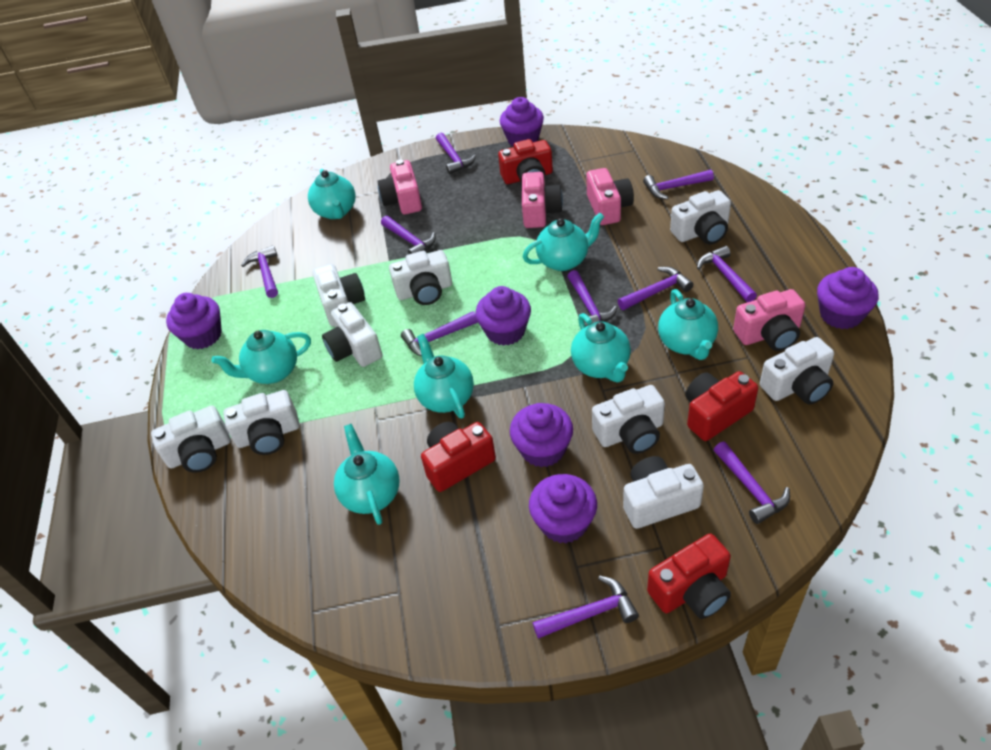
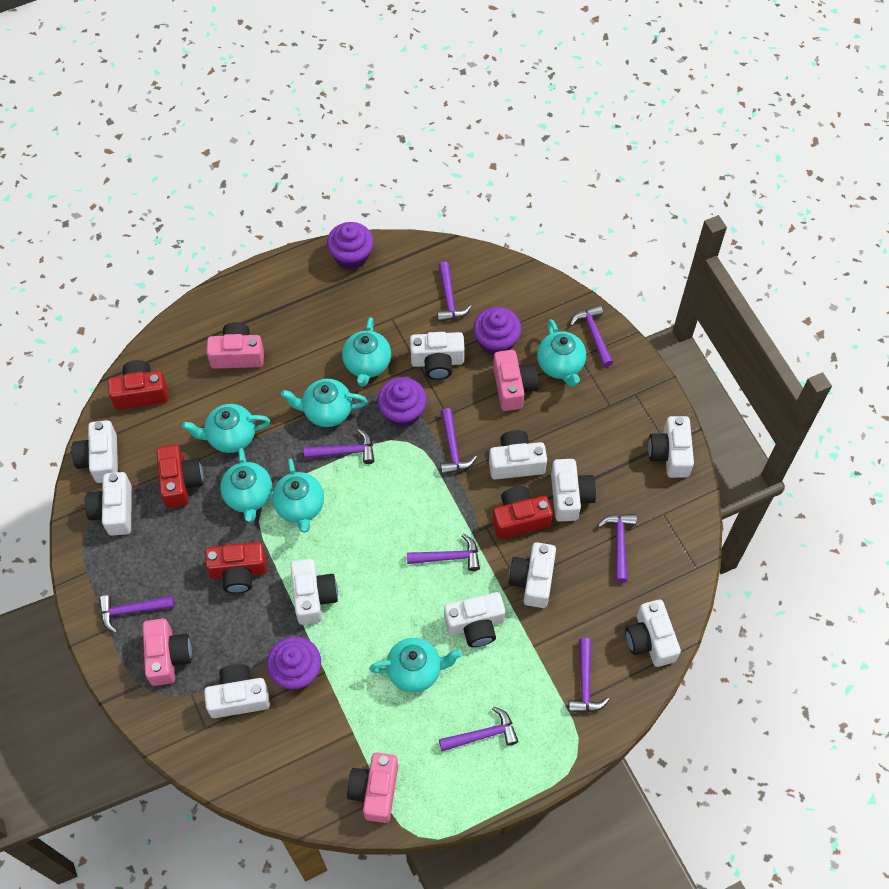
purple cupcake: [166,293,222,350] [475,286,531,346] [500,97,544,146] [510,403,573,467] [529,474,597,543] [817,267,879,329] = 6 -> [267,636,321,690] [327,222,374,270] [377,377,427,427] [473,307,522,355] = 4
purple hammer: [241,245,278,298] [381,216,436,254] [401,311,478,356] [436,133,476,174] [533,575,639,639] [567,270,618,327] [618,267,693,310] [643,170,714,199] [697,246,757,302] [713,442,790,524] = 10 -> [99,595,175,633] [304,429,375,464] [407,534,480,571] [437,262,472,322] [439,707,519,751] [440,408,477,475] [568,638,610,712] [570,305,613,367] [598,514,637,583] = 9
white camera: [151,405,231,473] [223,390,300,455] [312,264,365,327] [322,302,383,367] [389,250,452,305] [592,385,665,454] [623,456,704,529] [670,190,731,244] [760,337,834,404] = 9 -> [72,420,118,483] [85,472,132,536] [204,664,270,718] [290,559,338,625] [410,332,465,380] [444,592,505,647] [489,430,547,480] [508,542,556,608] [551,459,596,522] [625,600,681,667] [648,416,694,478] = 11

